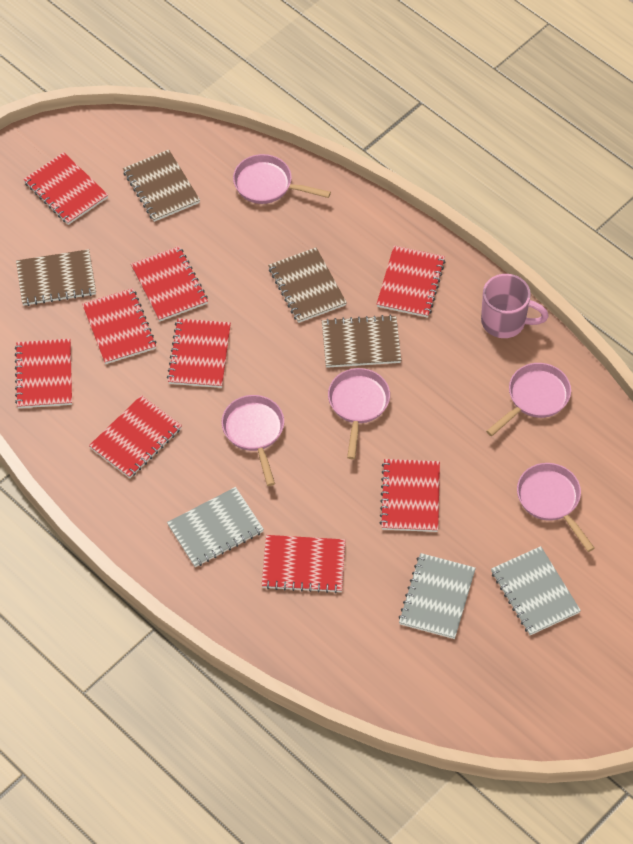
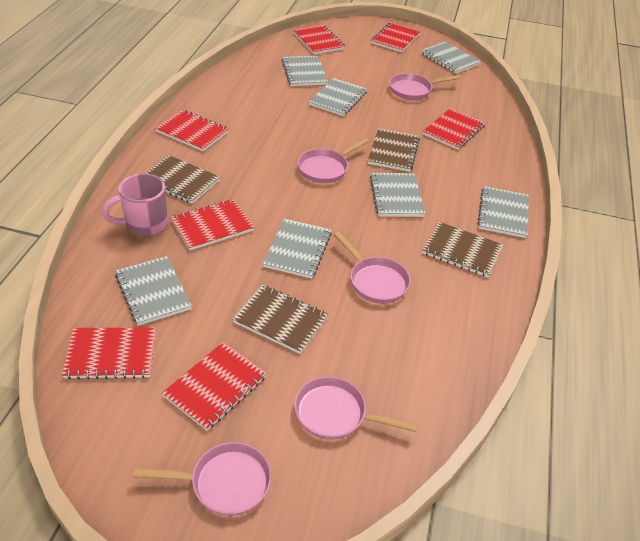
grey notebook: [167,487,264,567] [398,553,476,639] [491,546,581,635] = 3 -> [115,256,192,326] [263,219,332,279] [282,56,328,86] [309,78,367,116] [370,173,425,217] [421,41,481,74] [477,186,529,238] = 7
red notebook: [15,339,72,408] [23,152,108,225] [82,288,156,364] [89,395,182,478] [131,246,208,322] [167,318,231,388] [262,535,345,593] [377,246,445,318] [380,459,440,532] = 9 -> [62,327,156,379] [155,110,229,151] [162,342,267,431] [170,199,254,250] [293,25,345,54] [371,22,421,52] [423,108,485,150] = 7

